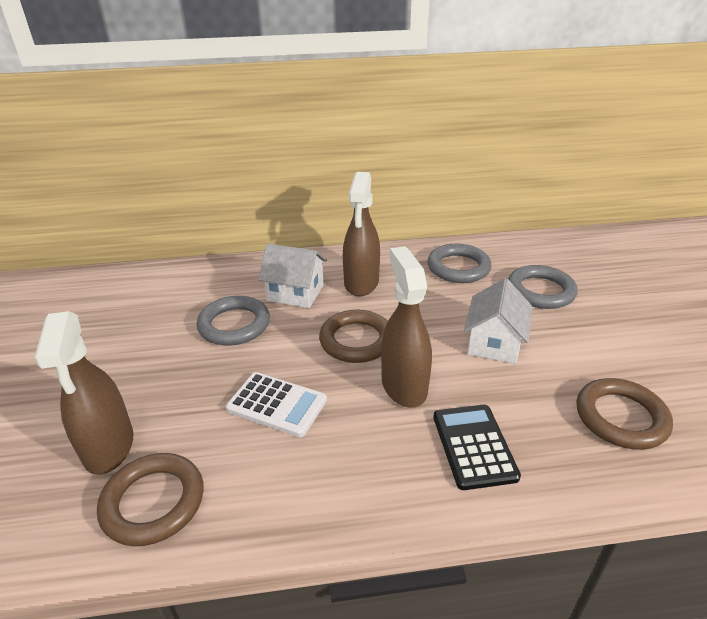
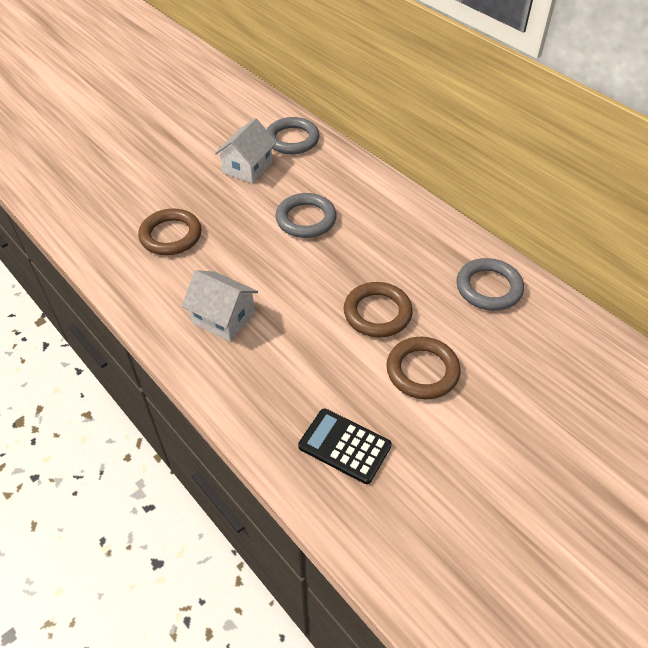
brown spray bottle: [34,311,133,475] [343,172,380,296] [381,246,432,408] = 3 -> none = 0
white calculator: [226,372,327,437] = 1 -> none = 0

